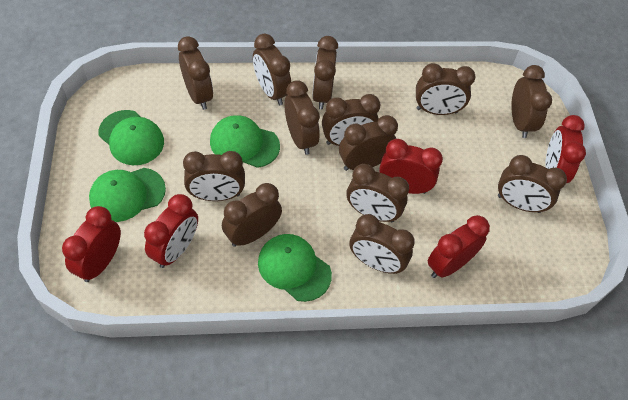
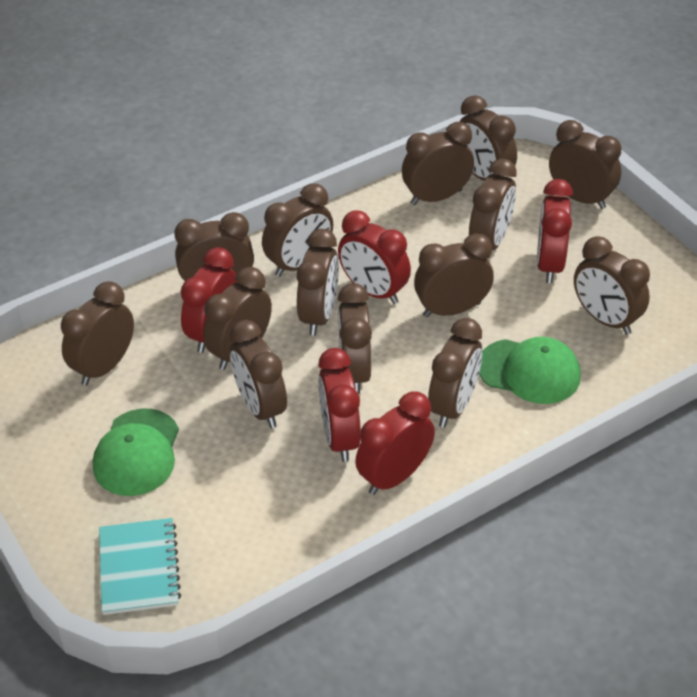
brown clock: [178,36,213,110] [183,151,245,201] [222,183,282,247] [253,34,291,105] [284,80,320,155] [312,36,338,110] [322,94,380,146] [339,115,398,171] [347,164,409,222] [350,214,415,274] [416,63,476,115] [498,155,567,213] [511,65,552,138] = 13 -> [61,281,134,386] [174,212,254,281] [203,267,272,370] [230,320,287,429] [262,183,333,277] [297,229,339,335] [338,283,372,394] [402,122,474,205] [414,233,494,317] [428,318,482,428] [459,95,517,181] [469,159,517,250] [549,120,621,209] [574,236,650,335] = 14
green cap: [89,168,166,222] [99,110,164,165] [210,115,280,168] [258,234,332,302] = 4 -> [93,409,179,496] [479,337,581,404] = 2
turquoise notebook: none = 0 -> [99,518,181,615] = 1

